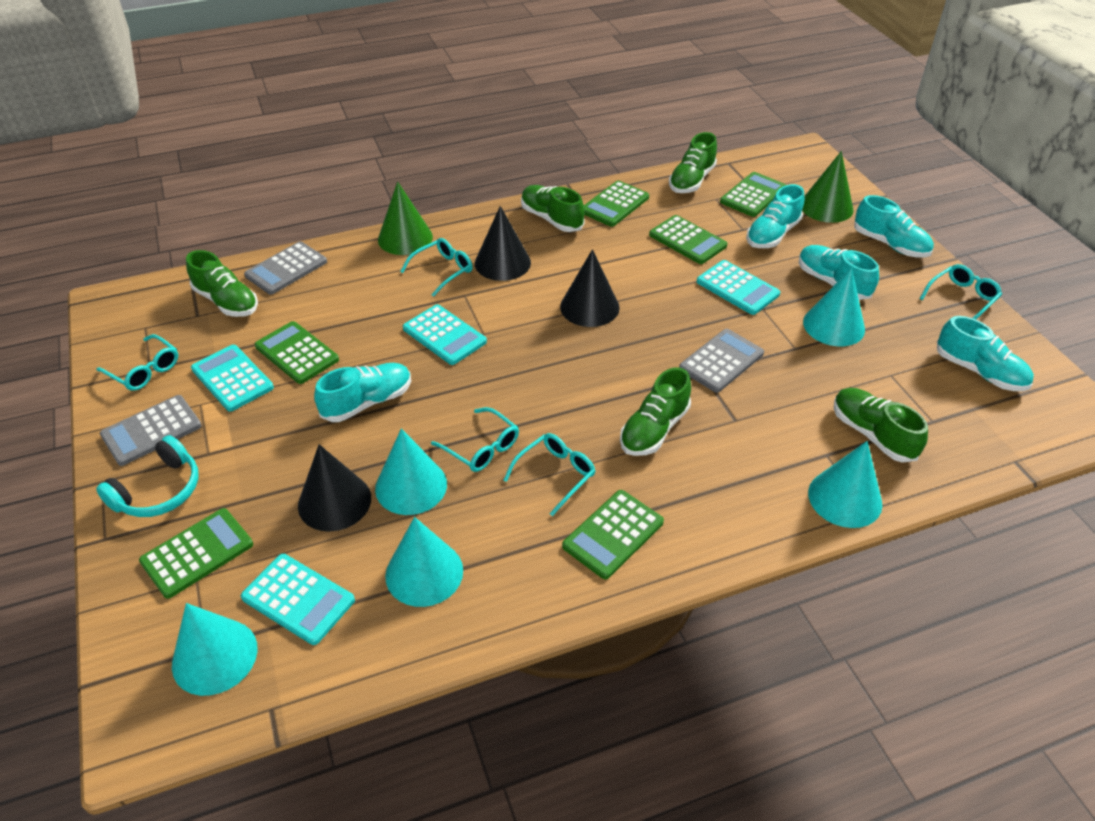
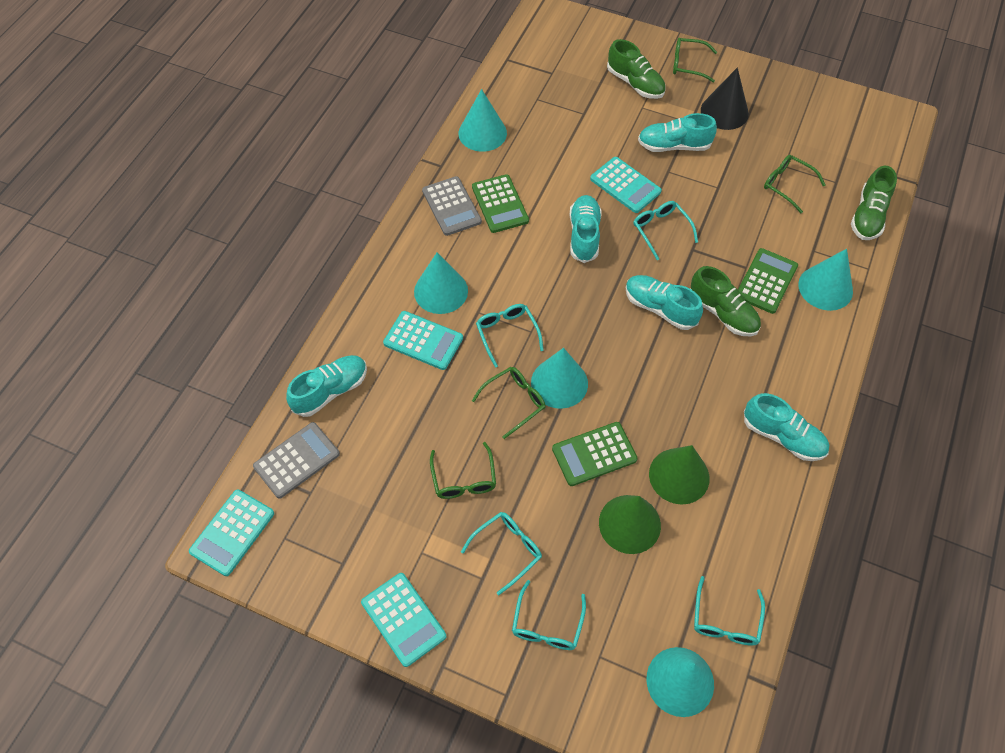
black cone: [298,444,371,532] [475,206,531,281] [560,249,620,327] = 3 -> [701,67,749,130] = 1
green calculator: [139,508,253,599] [255,321,339,384] [562,490,664,579] [584,181,649,227] [649,215,727,264] [720,172,786,217] = 6 -> [472,174,529,233] [552,422,638,486] [738,248,798,314] = 3
green glasses: none = 0 -> [430,442,496,499] [472,367,546,439] [673,38,717,82] [764,155,826,213] = 4
green shoe: [186,250,258,317] [521,185,585,232] [620,367,691,456] [669,132,717,193] [834,388,928,463] = 5 -> [607,39,666,99] [690,266,761,336] [851,166,897,240] = 3
grey calculator: [100,395,202,466] [244,242,327,295] [679,329,764,393] = 3 -> [253,422,340,499] [422,176,482,236] = 2
turquoise headphones: [96,435,199,517] = 1 -> none = 0

